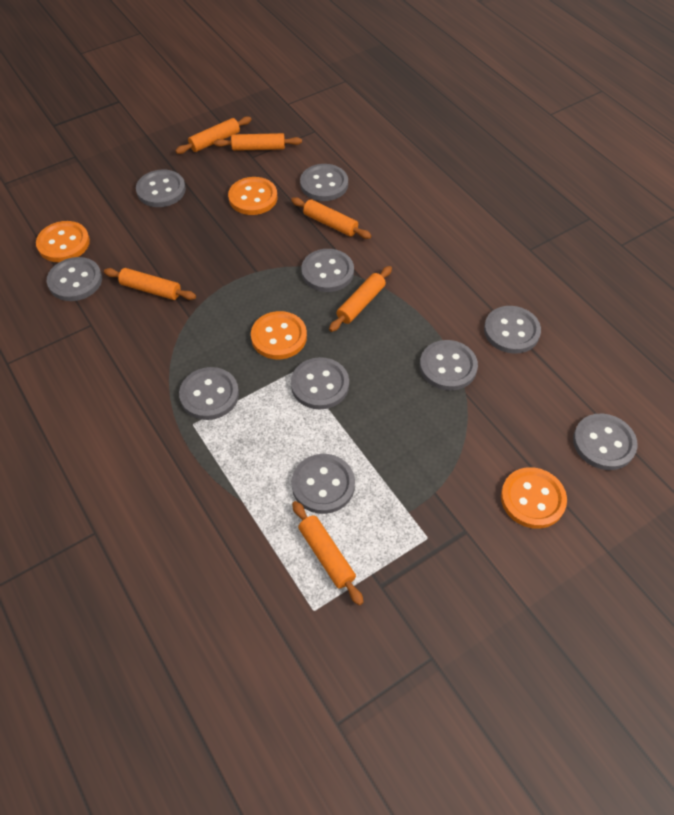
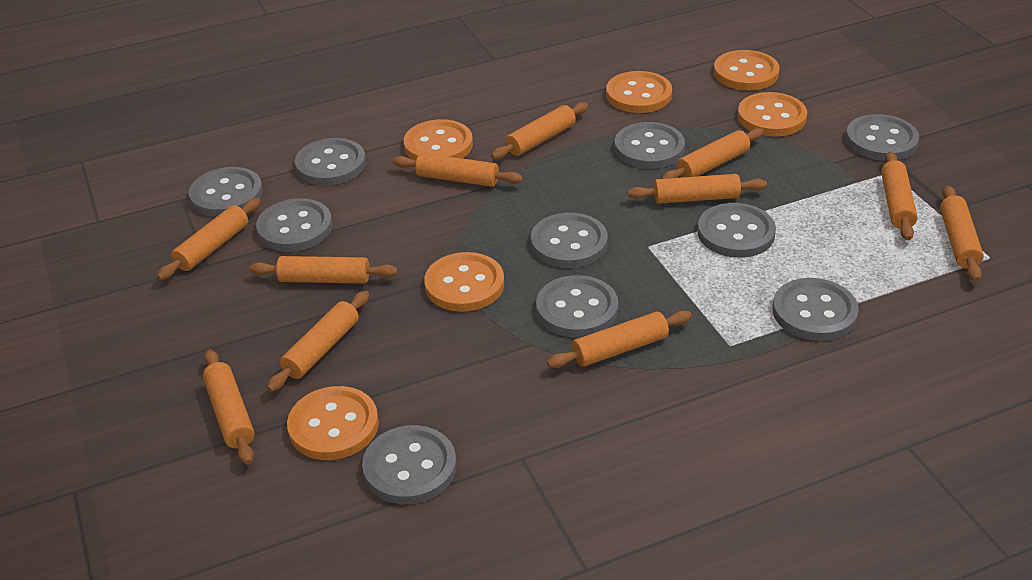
orange button: [36,221,90,262] [228,177,278,215] [251,311,307,359] [501,467,567,529] = 4 -> [287,386,379,460] [404,119,473,160] [424,252,504,312] [606,71,672,113] [714,50,780,90] [738,92,807,136] = 6
orange rolling pin: [104,268,196,300] [175,116,252,154] [214,133,302,151] [291,197,371,239] [292,501,364,605] [329,266,392,332] = 6 -> [157,198,261,280] [203,349,255,465] [249,256,397,284] [267,291,369,392] [393,153,523,187] [491,102,588,159] [547,311,692,368] [627,174,767,204] [661,128,764,179] [881,152,918,240] [940,186,984,281] = 11

